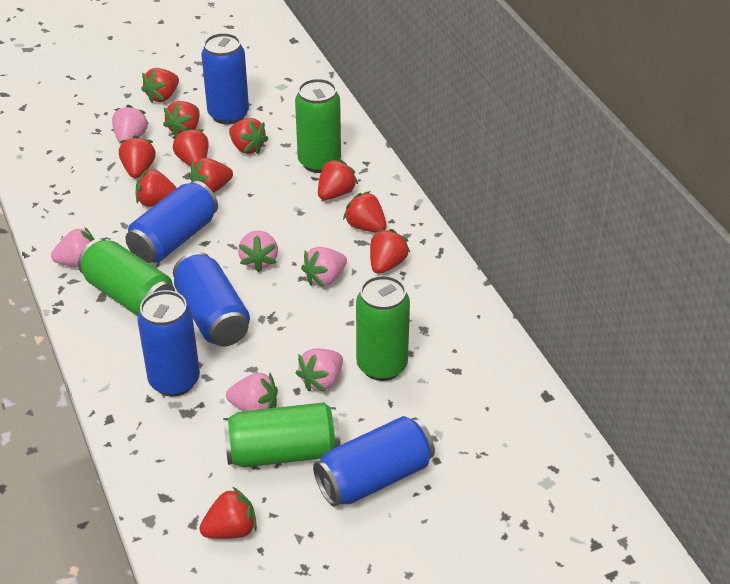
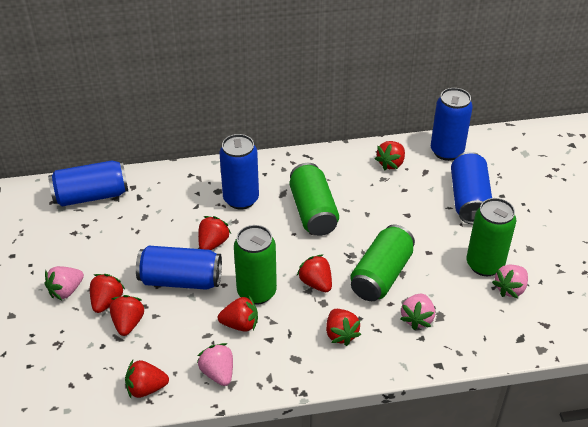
pink strawberry: [51,227,95,267] [112,105,149,145] [226,373,278,411] [238,230,278,272] [296,348,343,392] [301,247,347,287] = 6 -> [45,266,84,300] [197,343,233,386] [400,294,435,330] [492,265,528,298] = 4
red strawberry: [119,135,156,178] [136,168,177,207] [141,68,179,103] [163,101,200,136] [172,127,209,166] [189,158,233,193] [199,486,257,539] [229,118,268,154] [318,159,358,200] [343,191,387,233] [370,229,410,274] = 11 -> [90,274,125,313] [110,295,144,336] [125,360,169,398] [198,216,231,250] [218,296,258,332] [297,254,332,292] [326,309,361,346] [375,141,405,170] = 8

